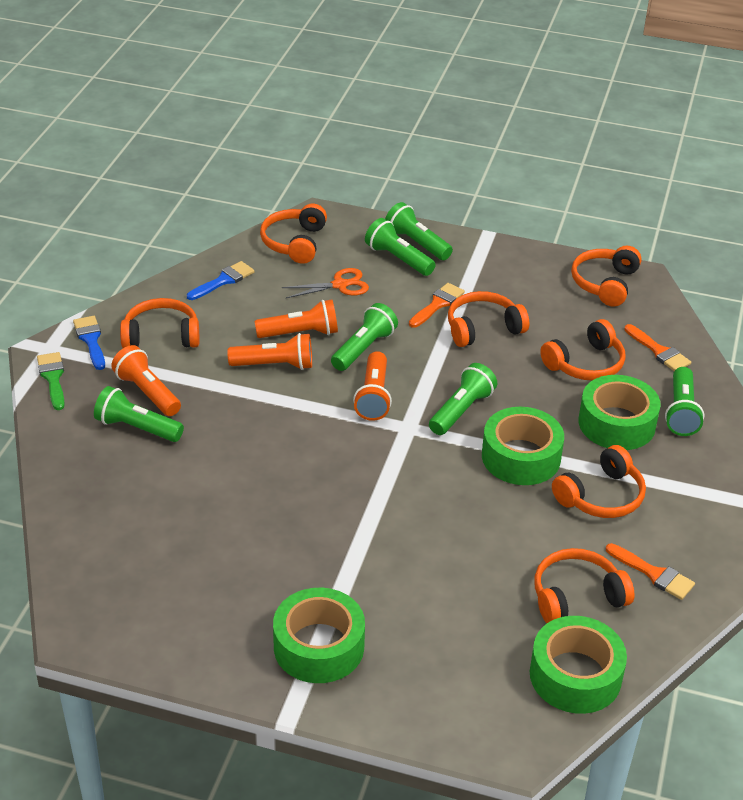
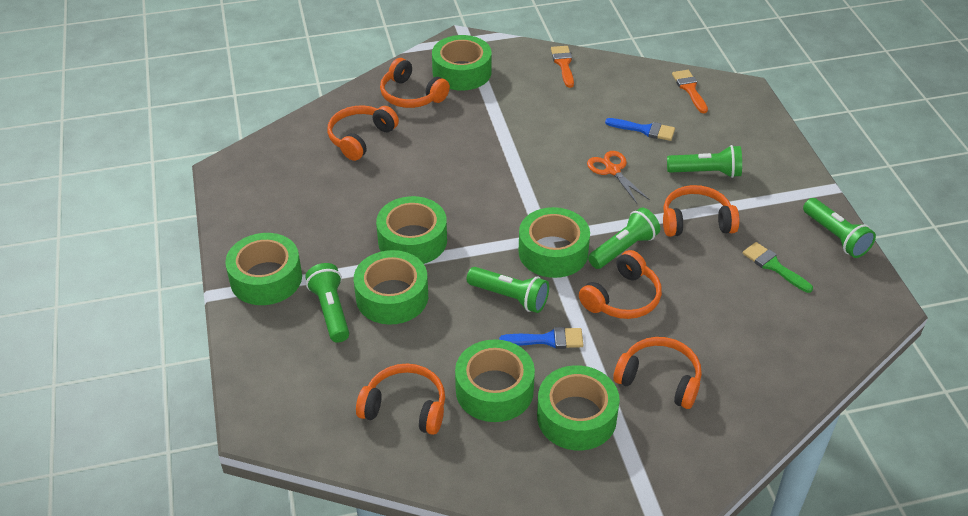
green flashlight: [94,386,184,442] [331,303,398,371] [365,218,436,276] [385,202,453,260] [429,363,497,435] [665,367,704,436] = 6 -> [305,263,349,343] [467,267,549,313] [588,208,660,269] [667,145,742,178] [803,198,876,258] = 5
green tape: [273,588,365,683] [482,407,564,485] [530,616,627,714] [578,375,661,450] = 4 -> [225,233,302,305] [354,250,428,325] [376,196,447,264] [432,35,492,90] [455,339,535,422] [518,207,590,278] [537,365,620,450] = 7
orange brush: [409,283,465,328] [606,543,695,600] [624,324,691,371] = 3 -> [551,46,574,88] [672,70,708,113] = 2
orange flashlight: [111,345,181,416] [227,333,312,370] [254,300,338,338] [353,351,392,421] = 4 -> none = 0
orange headphones: [120,298,199,348] [260,204,327,264] [448,291,529,347] [534,548,635,623] [540,319,626,380] [552,445,646,518] [571,246,642,307] = 7 -> [327,105,399,161] [356,363,445,435] [380,58,450,108] [579,250,662,319] [613,337,702,409] [663,185,740,237] = 6

